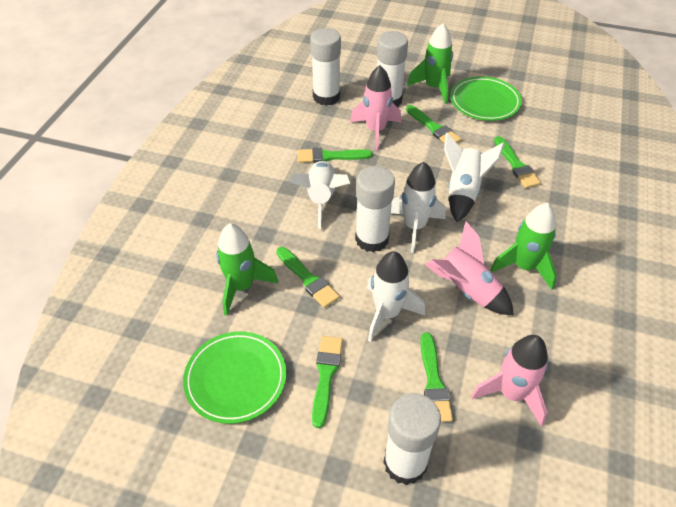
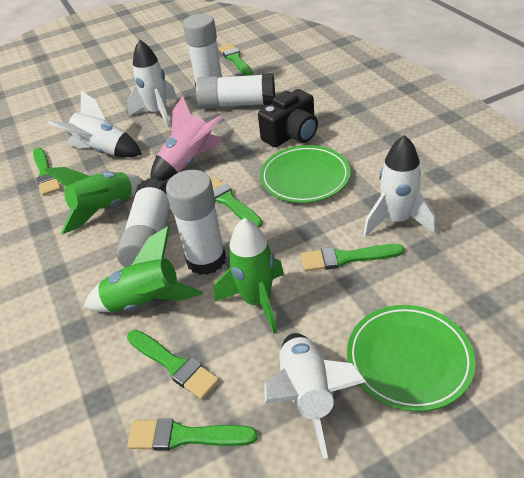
black camera: none = 0 -> [258,89,318,147] = 1
pink rocket: [350,65,401,150] [425,221,514,315] [471,335,548,426] = 3 -> [150,96,224,181] = 1

